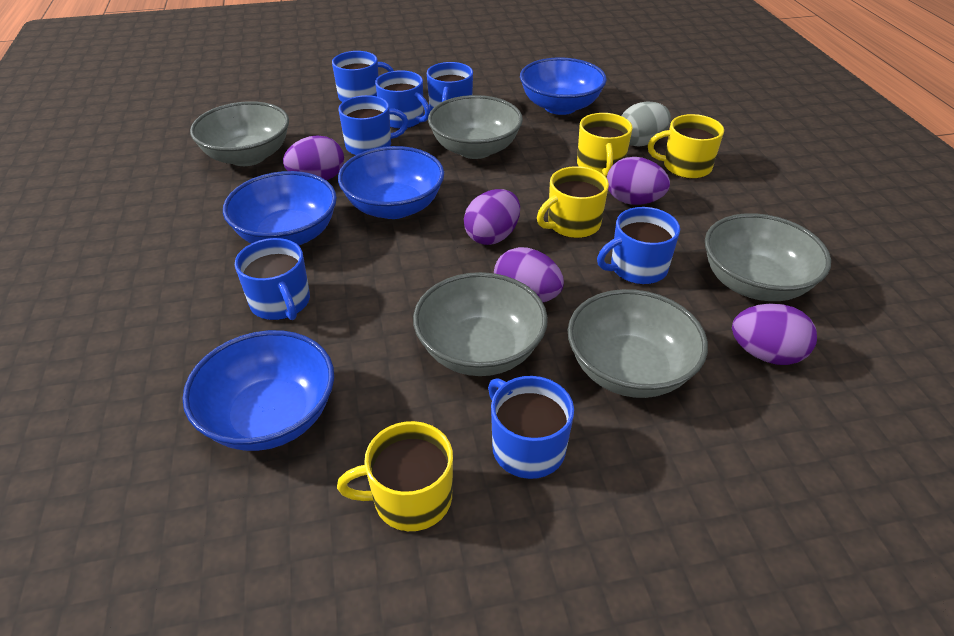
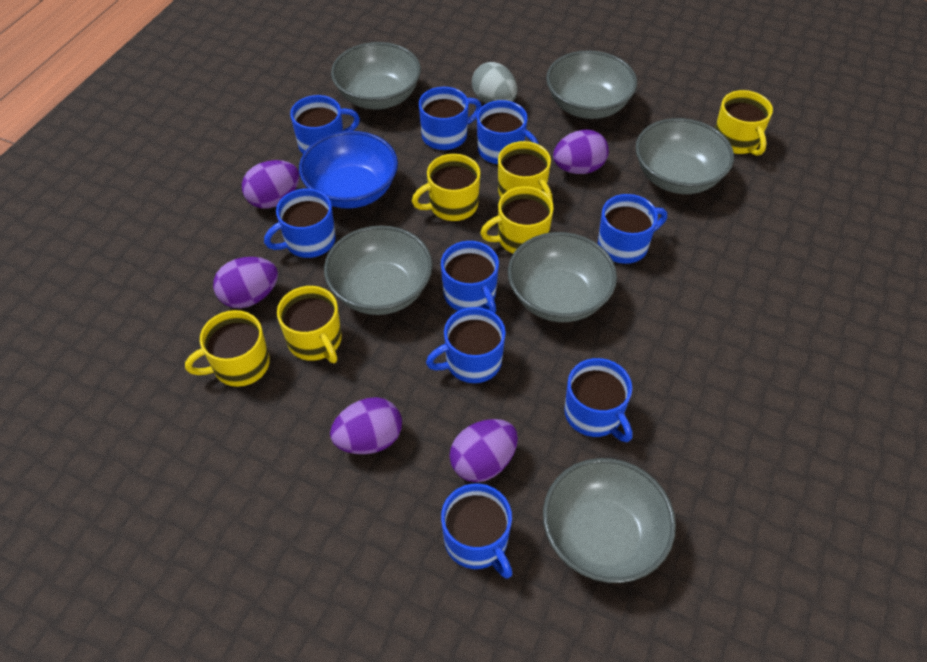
blue bowl: [182,330,334,451] [223,171,337,246] [338,146,444,219] [520,57,607,115] = 4 -> [299,131,398,209] = 1
blue mug: [235,238,310,320] [332,51,394,102] [339,95,409,155] [375,70,430,129] [427,62,473,111] [488,376,574,479] [597,207,680,284] = 7 -> [264,189,336,258] [290,95,360,154] [419,87,482,150] [426,307,506,383] [441,241,499,313] [441,484,513,579] [477,100,539,164] [564,358,633,442] [598,194,667,264] = 9
grey bowl: [190,101,289,166] [413,272,548,376] [428,95,523,159] [568,289,708,398] [705,213,831,301] = 5 -> [324,225,433,315] [331,42,421,109] [508,232,617,322] [543,458,676,583] [546,50,637,119] [635,118,734,194] = 6
yellow mug: [337,421,453,531] [537,166,609,238] [577,113,633,177] [648,114,724,179] = 4 -> [185,310,270,387] [277,286,342,363] [412,154,480,221] [480,186,554,253] [498,141,553,201] [715,90,773,156] = 6

